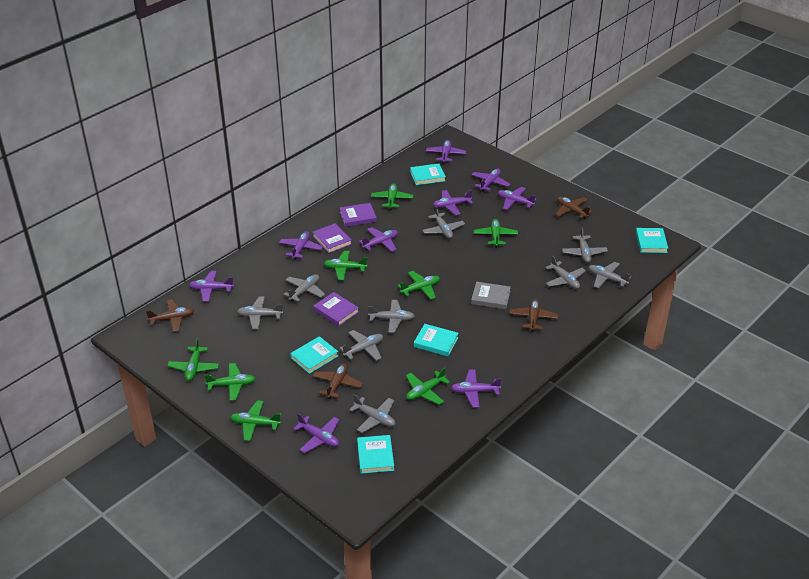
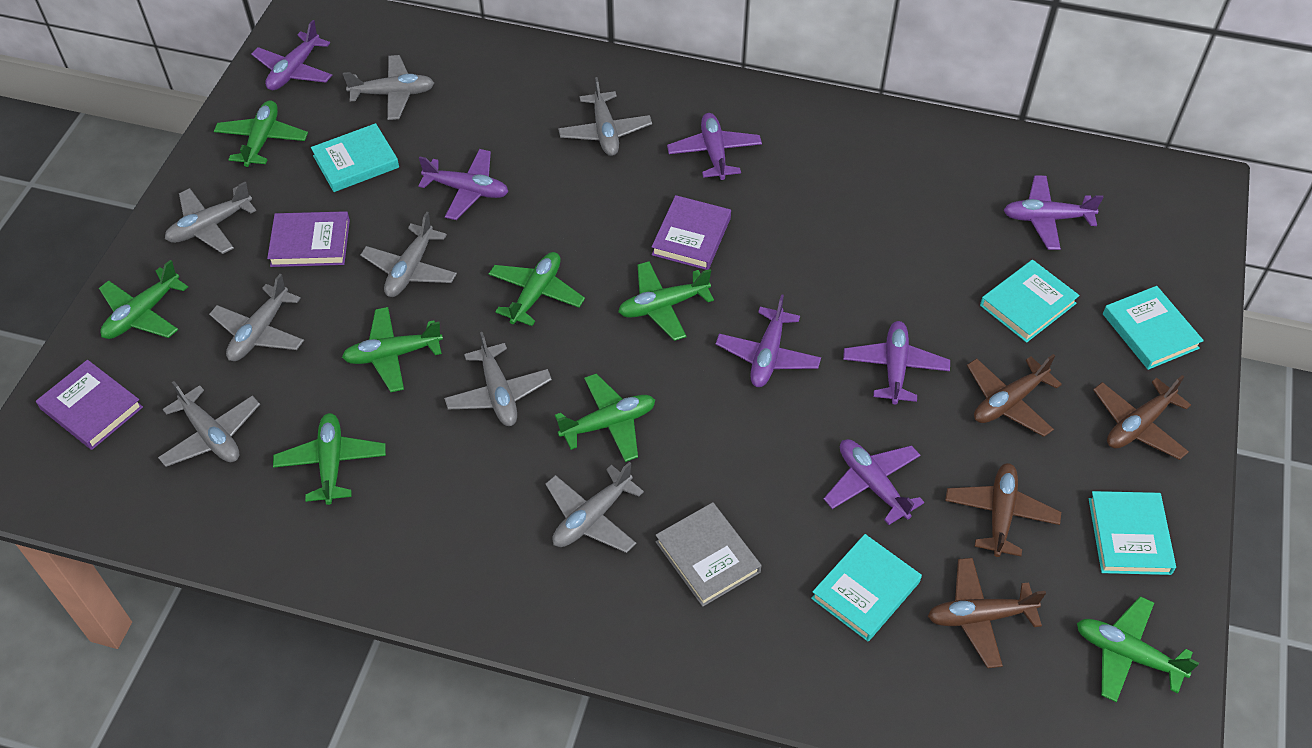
grey plane: [237,296,283,329] [283,274,325,302] [340,330,383,361] [349,394,395,433] [368,300,415,333] [422,206,465,239] [545,255,586,289] [562,227,608,263] [589,262,631,288] = 9 -> [158,381,260,467] [165,182,256,254] [209,274,304,361] [343,55,434,120] [360,212,457,297] [444,332,552,426] [545,462,644,553] [558,77,652,156] = 8
purple plane: [189,271,234,302] [279,231,323,260] [293,413,340,453] [359,227,398,252] [426,140,466,164] [433,190,473,215] [451,370,502,408] [471,169,511,192] [498,187,537,210] = 9 -> [251,20,333,90] [418,149,508,220] [667,113,762,181] [716,294,821,387] [824,439,924,525] [843,321,950,405] [1004,175,1103,250] = 7

